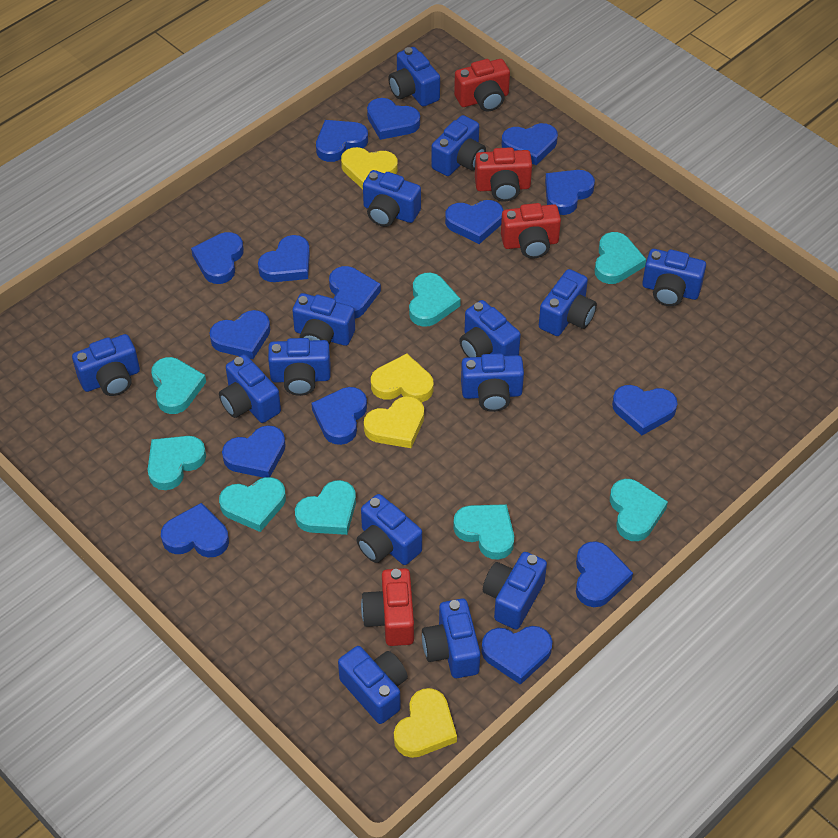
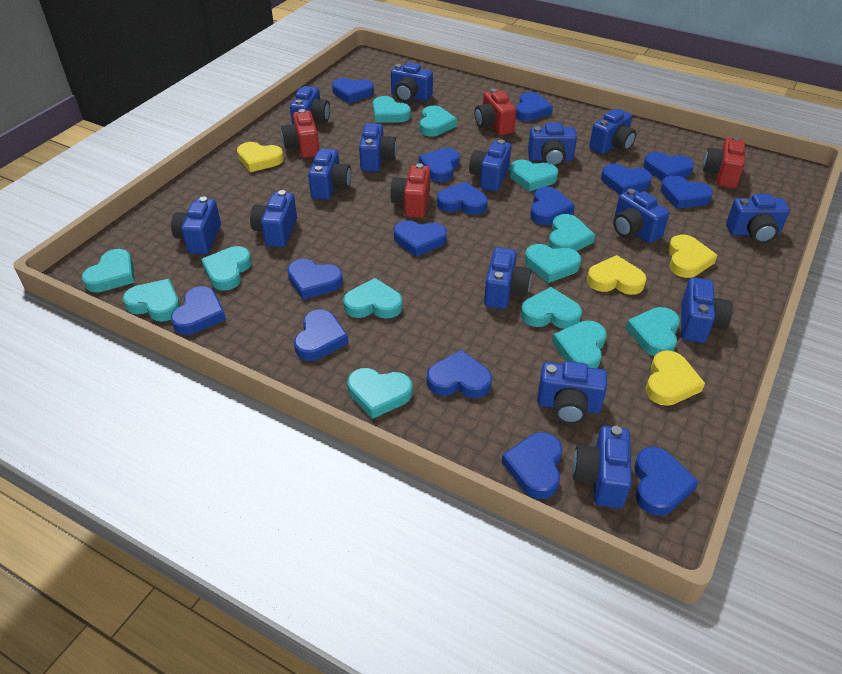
turquoise heart: [148,436,206,490] [151,357,206,414] [219,477,286,532] [295,480,356,535] [409,273,461,327] [453,504,514,560] [595,232,646,284] [610,479,668,541] = 8 -> [82,249,135,292] [123,279,181,321] [201,246,252,291] [343,278,403,319] [347,368,412,419] [373,96,411,122] [420,106,457,137] [509,160,558,191] [521,287,582,329] [525,244,581,283] [548,214,595,251] [552,321,607,368] [626,307,680,357] = 13

